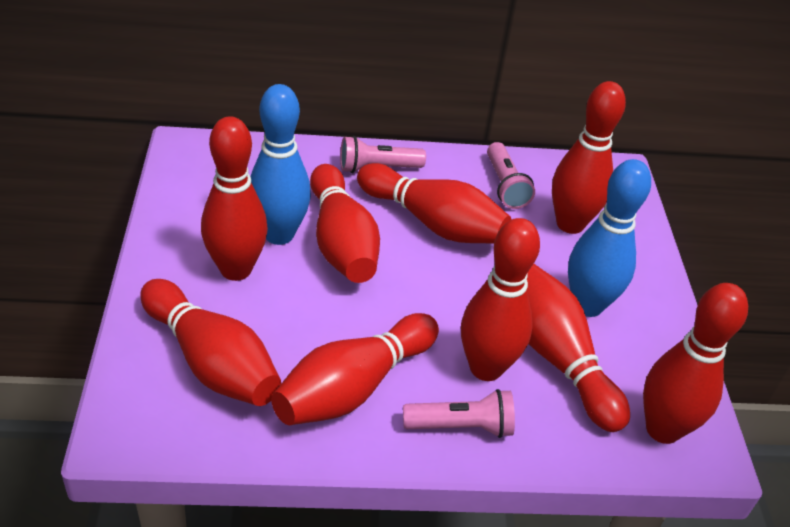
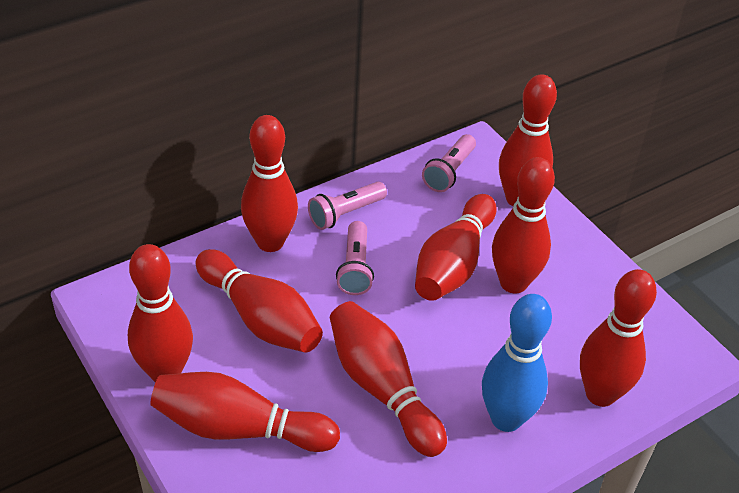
blue bowling pin: [250,84,311,245] [568,159,651,317] = 2 -> [482,294,552,432] = 1

